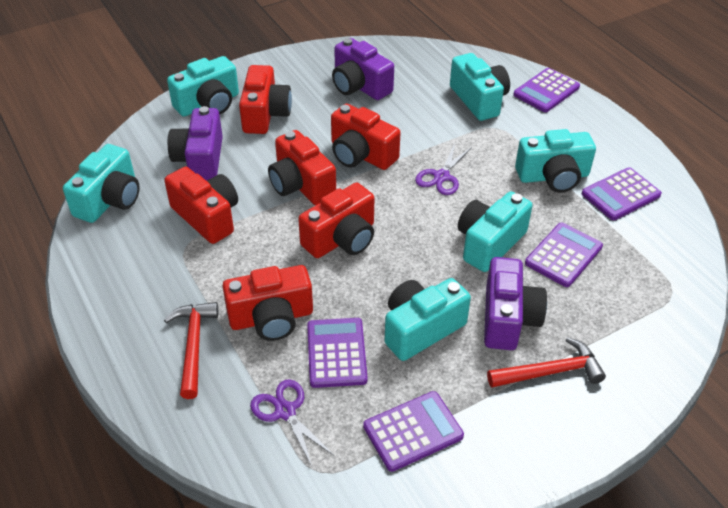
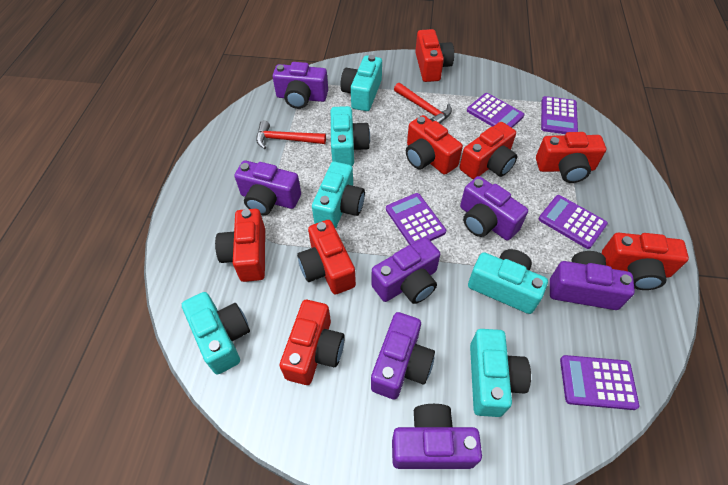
purple camera: [168,106,223,181] [332,38,394,100] [484,257,547,350] = 3 -> [234,161,301,215] [273,62,328,109] [371,237,440,304] [371,312,435,400] [392,404,482,469] [460,176,528,240] [550,251,635,310] = 7
purple scissors: [250,379,334,468] [415,143,472,195] = 2 -> none = 0
red camera: [164,167,238,244] [222,265,313,341] [239,65,292,134] [268,130,336,205] [298,183,374,258] [331,104,401,170] = 6 -> [215,209,265,282] [280,300,345,385] [297,220,356,295] [406,115,463,175] [415,29,454,82] [459,122,517,179] [536,132,606,183] [602,233,689,290] = 8

